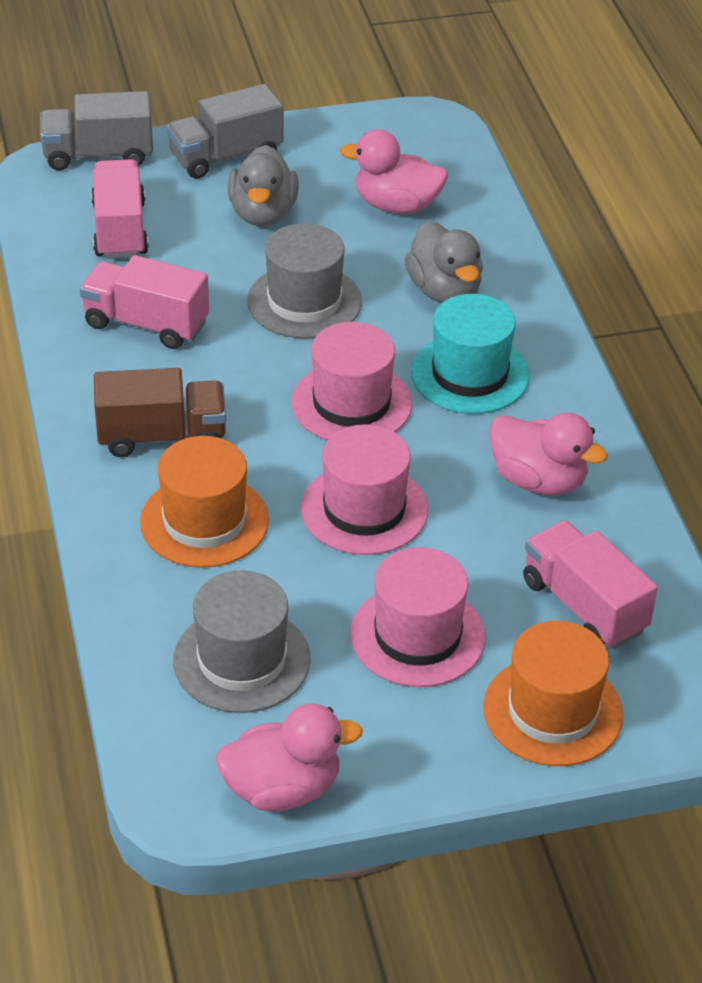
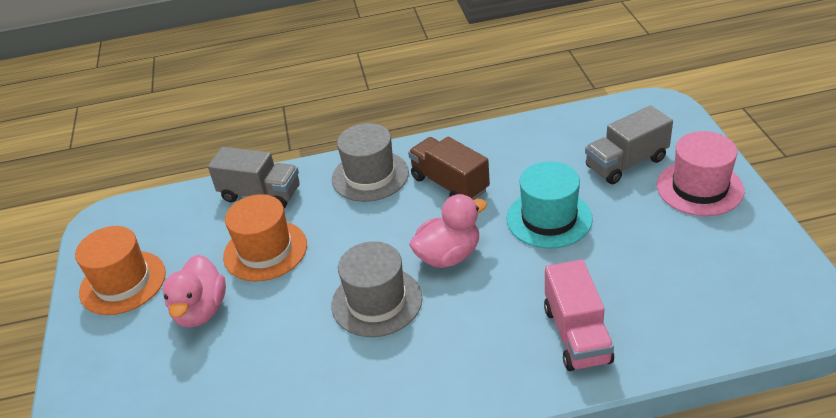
grey duck: [228,145,299,226] [404,221,483,303] = 2 -> none = 0
pink duck: [215,704,363,812] [340,129,448,214] [489,412,608,495] = 3 -> [163,255,226,328] [409,194,487,268] = 2
pink hat: [291,322,412,440] [301,424,428,555] [350,547,486,687] = 3 -> [657,131,744,216] = 1
pink truck: [80,255,209,349] [91,159,149,259] [523,520,658,649] = 3 -> [544,259,614,371] = 1

